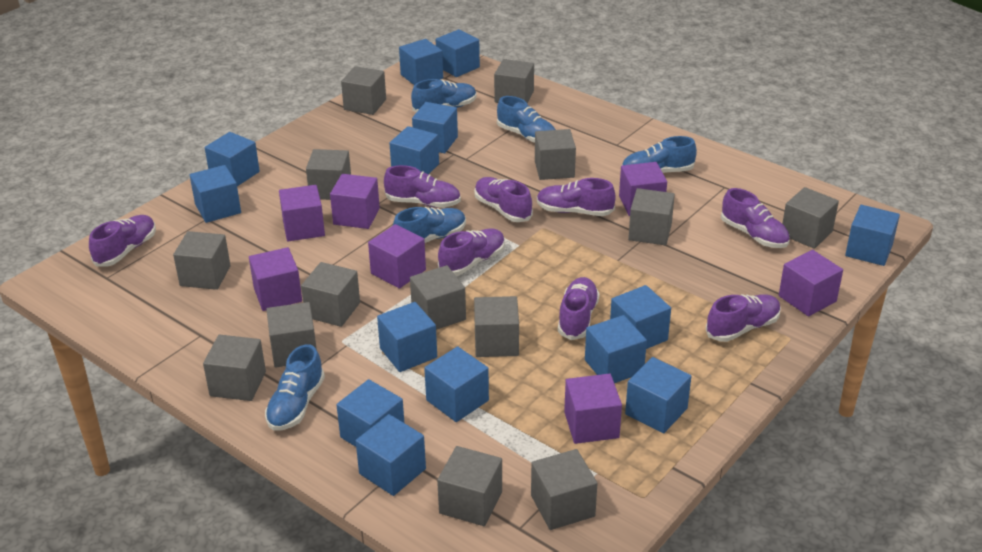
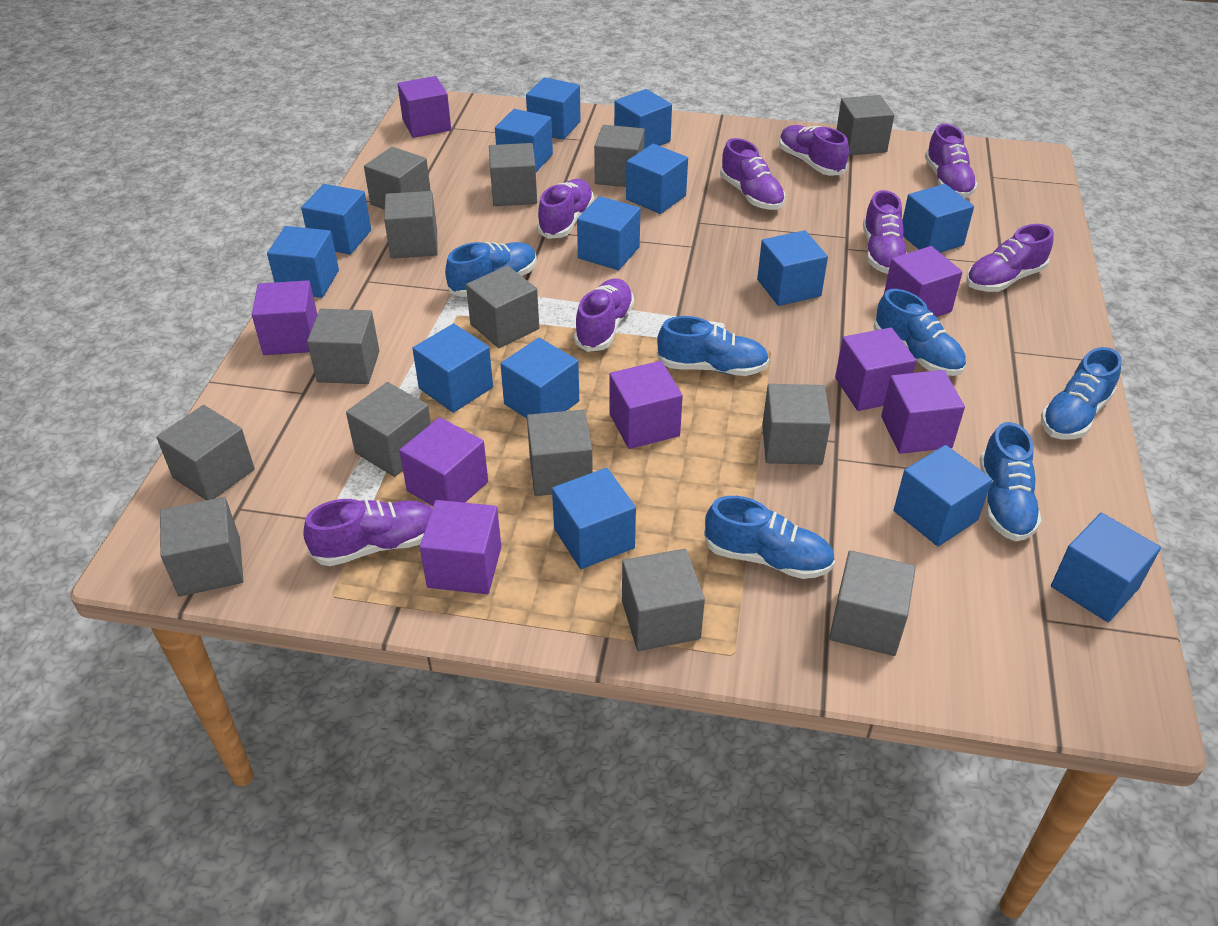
blue shoe: [265,344,325,431] [393,207,466,243] [411,79,476,112] [497,96,556,143] [622,136,697,173] = 5 -> [445,242,537,297] [657,316,769,376] [704,496,835,579] [874,289,966,376] [979,422,1041,541] [1041,347,1122,439] = 6
purple cube: [249,247,302,311] [279,185,325,241] [330,174,380,229] [368,224,426,289] [564,373,622,444] [619,162,667,216] [779,250,843,316] = 7 -> [252,280,318,355] [398,76,451,138] [399,417,488,506] [420,500,501,594] [609,361,683,449] [835,328,916,411] [881,370,965,454] [884,246,963,317] = 8

